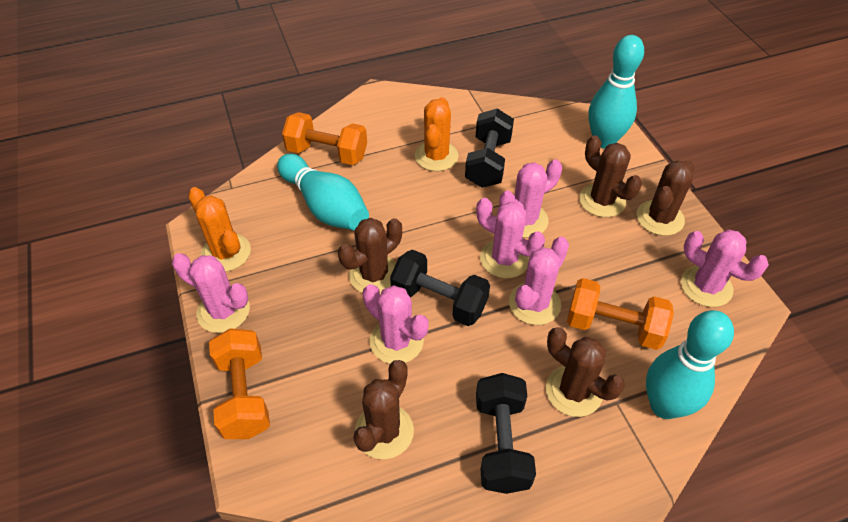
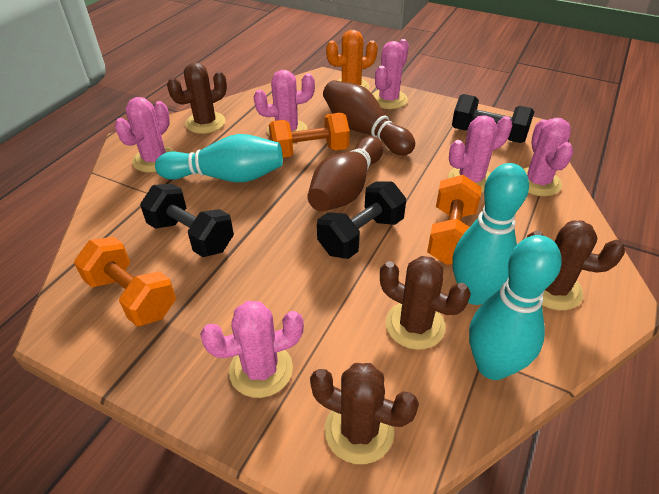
brown bowling pin: none = 0 -> [307,136,383,211] [323,80,415,155] = 2
brown cactus: [338,218,402,294] [353,360,414,459] [546,327,625,417] [579,135,642,217] [637,160,694,236] = 5 -> [167,63,227,134] [310,363,419,464] [380,256,471,350] [526,220,625,310] = 4
orange cactus: [188,187,251,272] [415,97,458,171] = 2 -> [326,30,378,90] = 1

